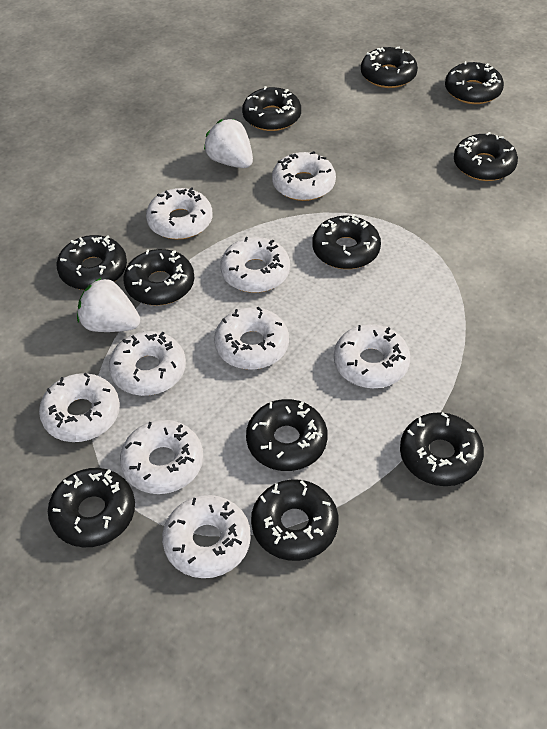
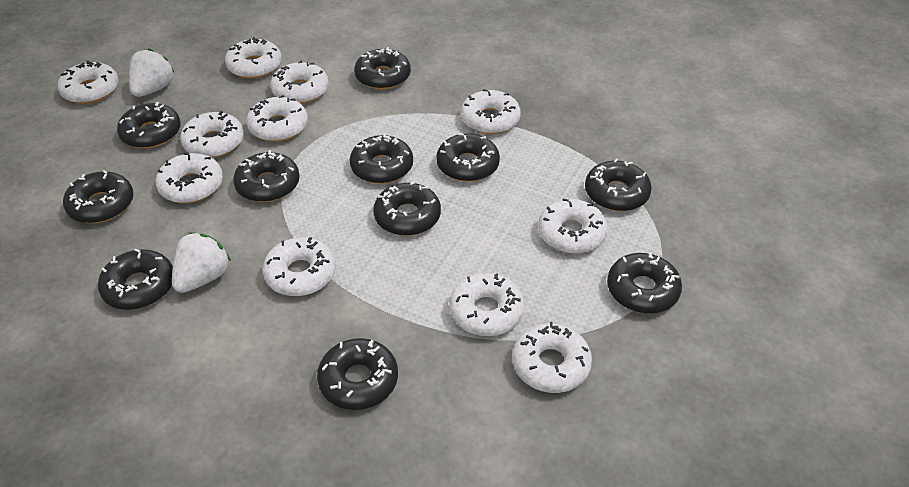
white donut: [39,373,120,442] [109,331,186,396] [120,420,203,494] [146,187,212,239] [162,495,251,578] [214,307,289,370] [220,237,290,293] [272,151,336,201] [334,324,410,388] = 9 -> [57,60,119,104] [156,152,223,203] [180,111,244,158] [225,37,282,79] [246,95,308,142] [263,237,336,296] [270,60,329,104] [449,273,525,336] [461,89,521,134] [512,322,592,393] [538,198,608,254] = 11

